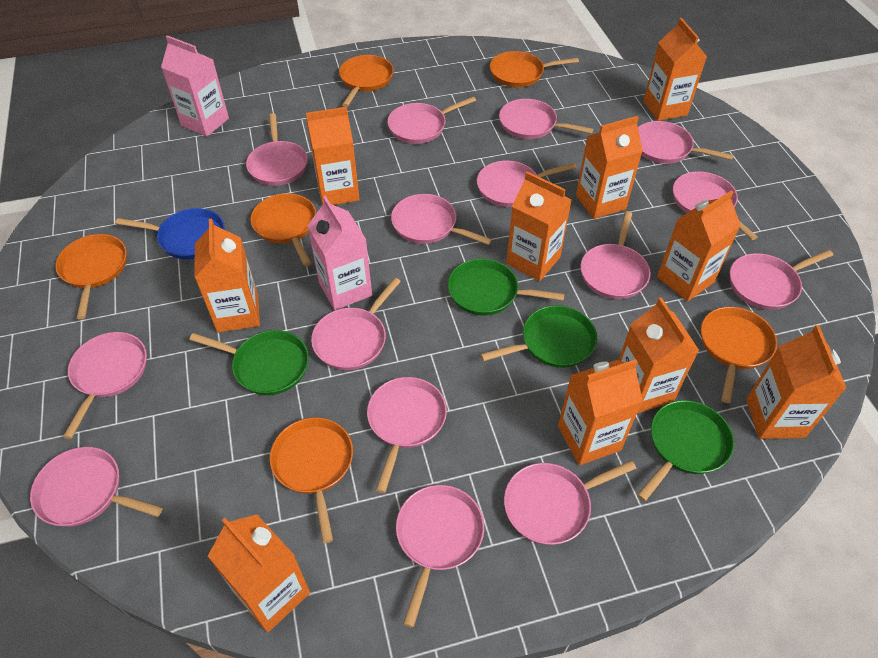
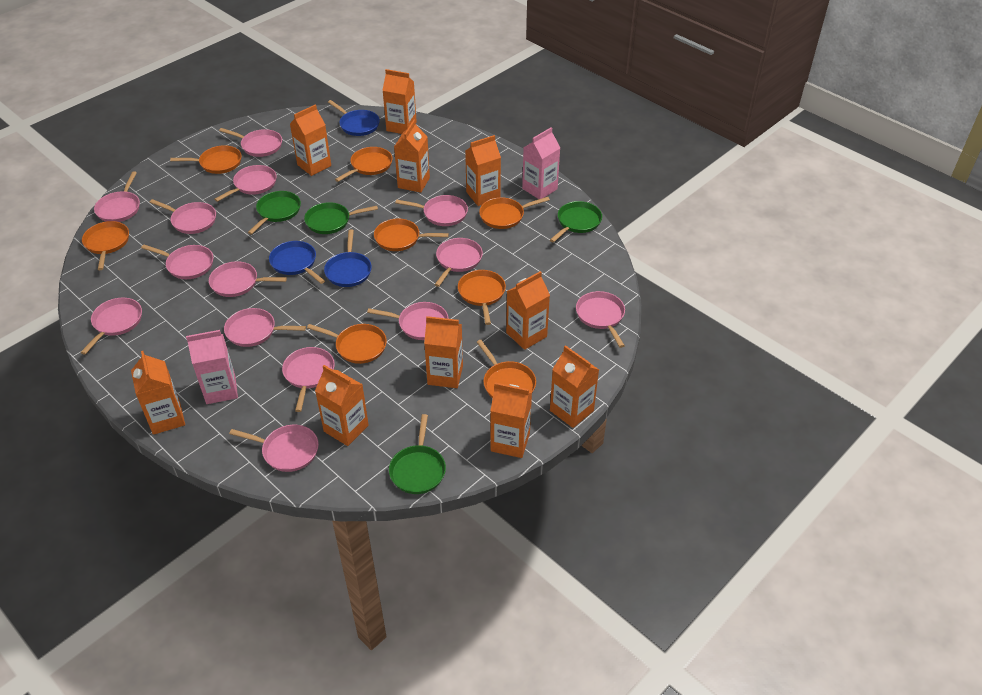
blue pan: [115,208,225,260] = 1 -> [269,241,325,284] [324,229,372,287] [328,100,380,136] = 3
orange pan: [55,234,127,319] [251,193,316,266] [270,418,353,543] [339,55,394,107] [490,51,579,87] [701,307,777,403] = 6 -> [82,221,129,270] [170,145,242,174] [307,324,387,364] [335,147,393,182] [374,219,449,251] [458,270,506,325] [477,340,536,398] [479,197,550,229] = 8
pink pan: [30,447,163,527] [63,332,147,439] [246,113,308,186] [311,278,401,370] [367,377,447,493] [387,96,476,144] [391,194,492,245] [396,485,484,628] [477,161,577,207] [499,99,593,139] [504,460,636,545] [580,211,650,299] [638,121,734,164] [673,171,758,240] [730,250,833,310] = 15 -> [81,298,142,355] [94,171,140,222] [141,244,214,279] [150,199,216,234] [209,261,287,297] [214,165,277,202] [219,128,282,157] [224,308,306,347] [229,425,319,472] [282,347,335,412] [367,302,449,340] [395,195,468,226] [435,238,483,287] [576,291,625,348] = 14

